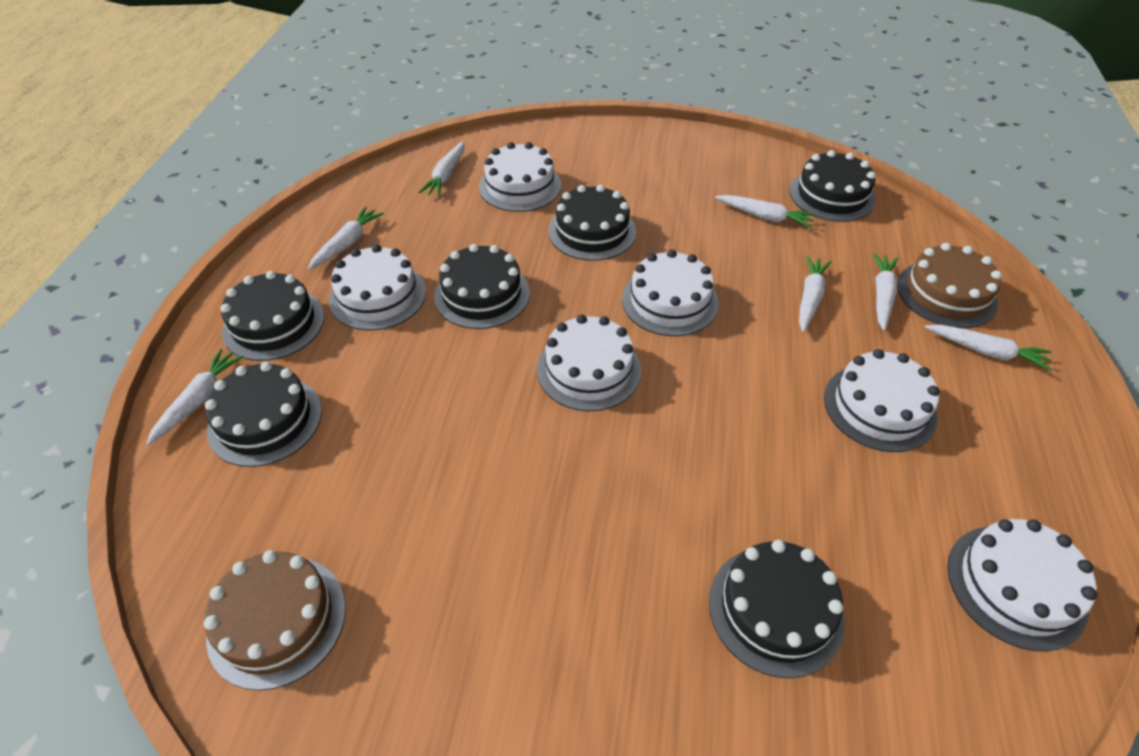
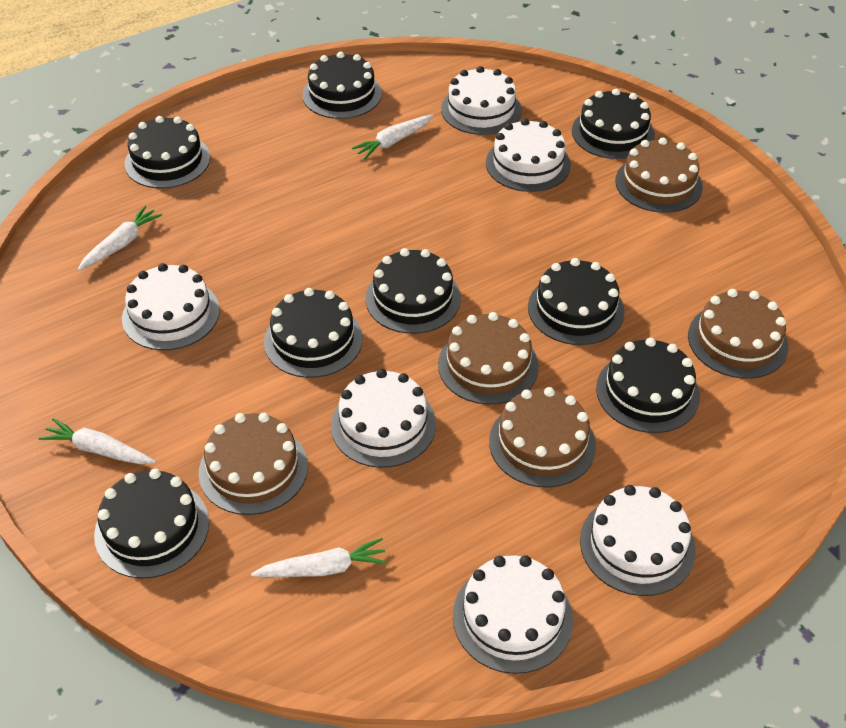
black cake: [205,362,322,467] [220,271,324,361] [434,244,530,329] [549,184,636,261] [709,540,845,678] [790,150,876,222] = 6 -> [94,469,209,579] [125,116,210,189] [264,288,363,378] [302,52,382,119] [365,248,461,334] [528,258,625,345] [572,89,655,159] [596,338,700,433] = 8
brown cake: [204,550,346,691] [897,243,1002,328] = 2 -> [199,413,308,515] [438,312,539,405] [489,387,596,488] [615,138,703,213] [688,289,788,379] = 5
white carrot: [146,349,243,446] [308,206,384,270] [419,141,464,197] [715,195,816,228] [799,256,832,333] [873,253,898,331] [925,325,1052,371] = 7 -> [38,418,156,464] [78,206,162,271] [251,538,388,577] [352,115,433,159] = 4

